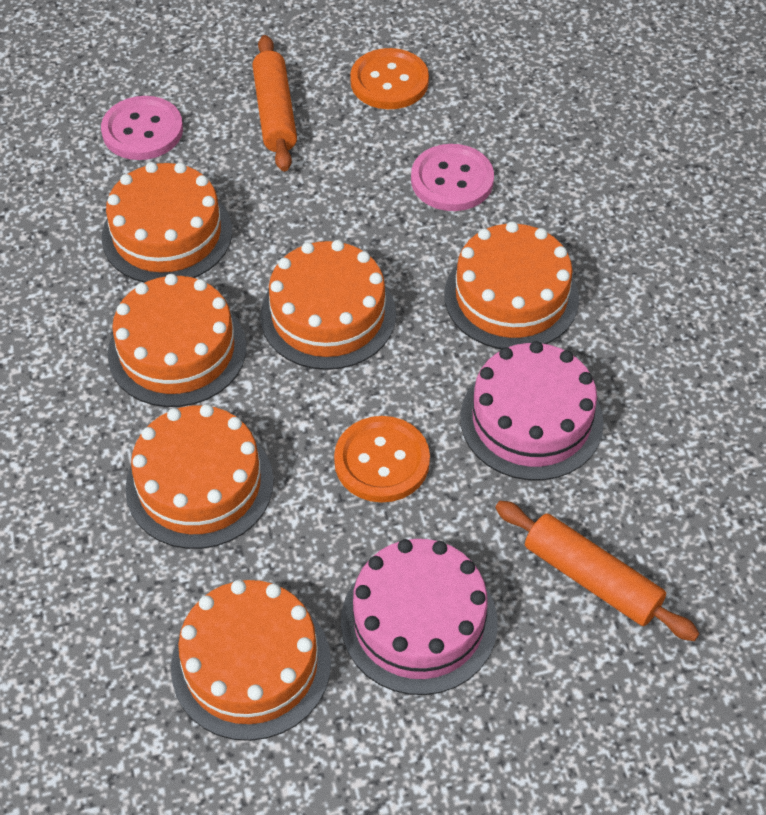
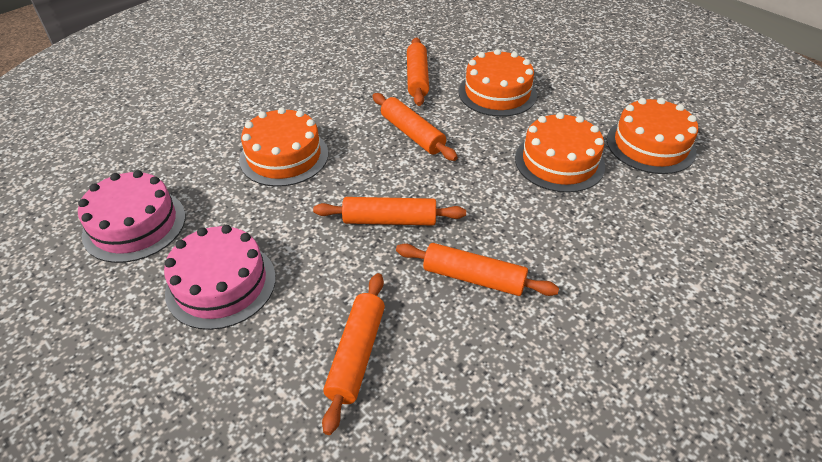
orange button: [334,416,430,503] [350,48,429,109] = 2 -> none = 0
orange cake: [102,162,232,283] [108,274,246,407] [125,404,273,549] [171,580,331,741] [260,240,396,370] [444,221,579,349] = 6 -> [239,107,328,187] [459,49,537,117] [515,112,605,193] [607,98,698,174] = 4
orange rolling pin: [252,35,297,172] [495,501,700,641] = 2 -> [313,197,466,225] [322,273,385,435] [372,93,458,161] [396,243,559,296] [407,37,429,106] = 5
pink button: [101,96,183,160] [411,144,494,211] = 2 -> none = 0

